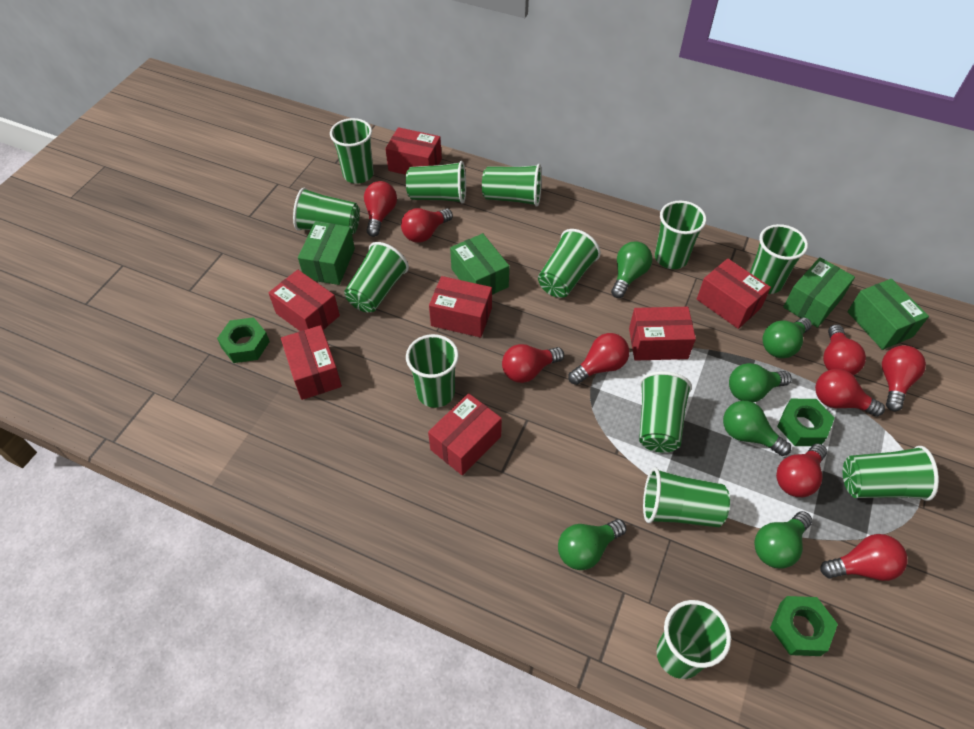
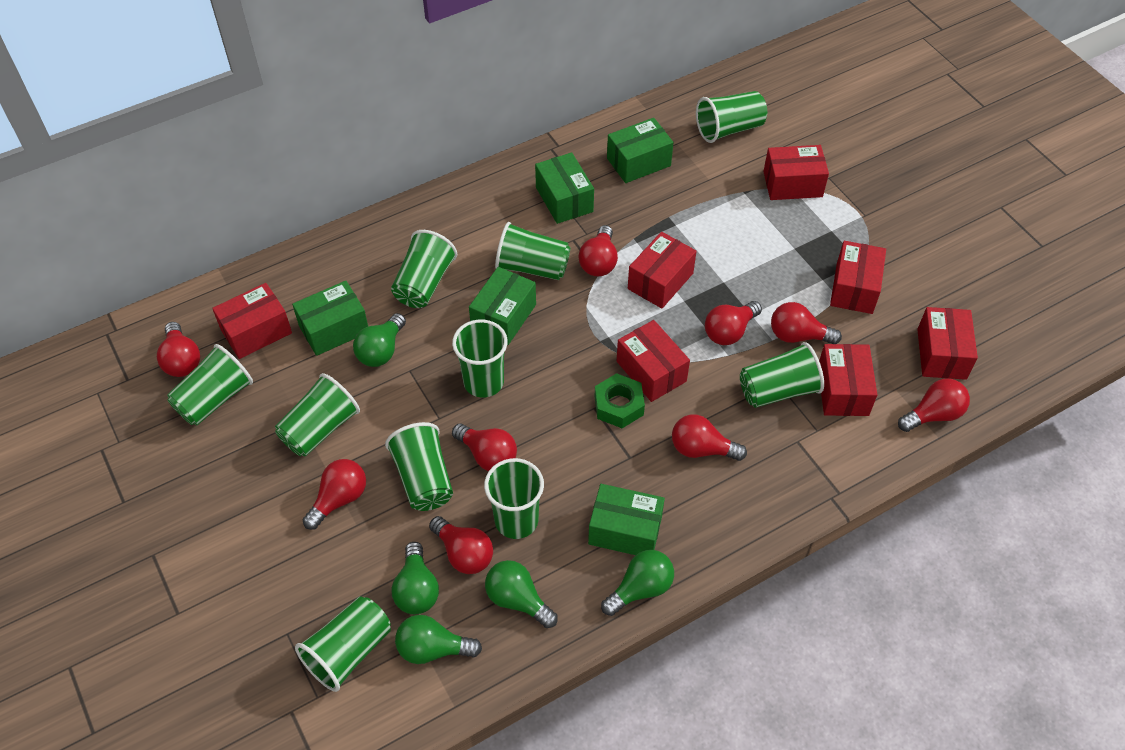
green box: [298,222,355,285] [450,233,509,295] [783,257,855,328] [848,279,929,350] = 4 -> [292,281,368,356] [469,267,536,345] [535,152,594,224] [588,484,665,555] [607,118,674,183] = 5
green cup: [293,188,360,235] [330,118,374,184] [344,242,409,313] [406,161,466,204] [406,334,459,408] [482,164,542,207] [538,229,601,298] [639,371,692,453] [643,467,730,527] [655,201,707,269] [656,600,731,679] [750,224,808,294] [843,446,939,501] = 13 -> [167,344,253,425] [275,373,360,456] [295,597,391,692] [385,422,453,511] [391,230,457,308] [452,319,508,398] [484,458,544,539] [495,222,570,280] [696,91,767,143] [740,342,824,408] = 10
green light bulb: [558,519,626,570] [611,241,652,298] [723,401,791,456] [729,363,792,402] [754,511,812,569] [762,318,812,358] = 6 -> [353,313,406,367] [392,542,439,614] [395,615,482,664] [485,560,558,628] [601,550,674,616] = 5
green nut: [217,317,270,363] [770,596,838,656] [777,399,835,446] = 3 -> [594,373,645,428] = 1

